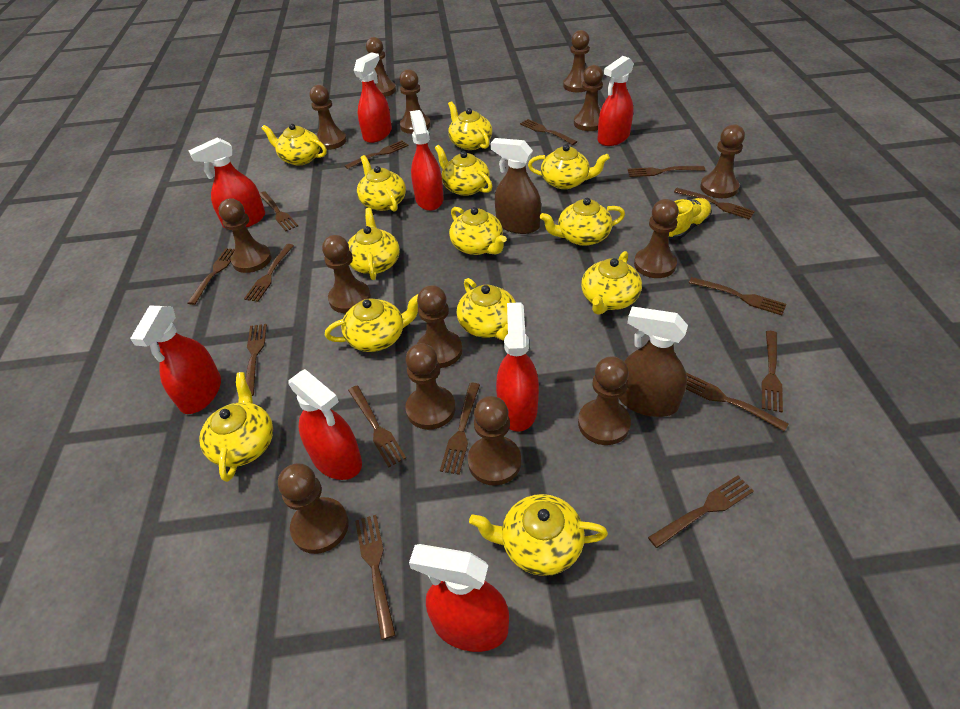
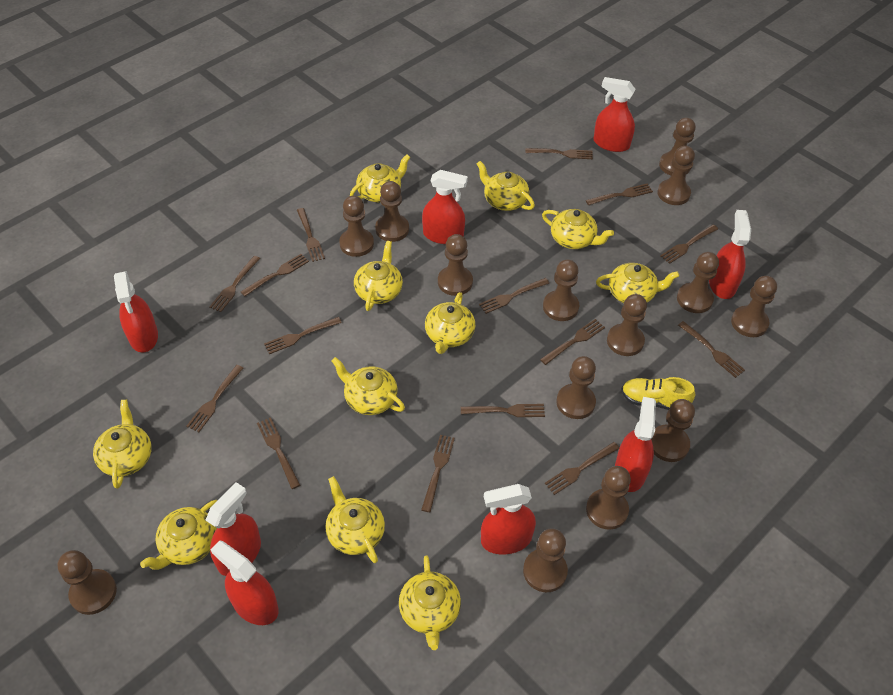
brown spray bottle: [491,138,541,234] [618,306,688,417] = 2 -> none = 0
yellow teapot: [199,372,273,482] [261,124,327,165] [325,294,418,352] [348,208,400,280] [357,155,406,212] [435,145,492,196] [448,101,492,150] [449,207,507,255] [457,278,516,341] [469,494,608,576] [528,144,610,189] [540,198,625,246] [581,251,642,315] = 13 -> [93,400,152,489] [140,500,217,570] [325,476,385,563] [332,357,405,415] [350,155,411,202] [354,241,403,311] [399,555,461,650] [425,292,475,354] [477,161,535,211] [542,209,614,249] [596,263,679,303] = 11

